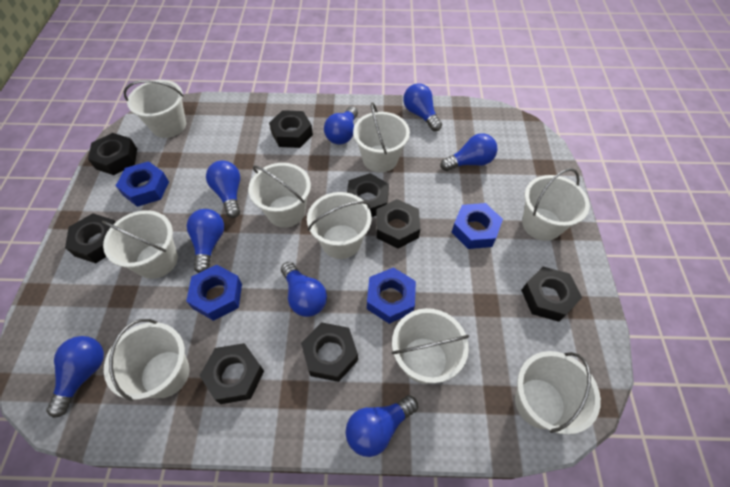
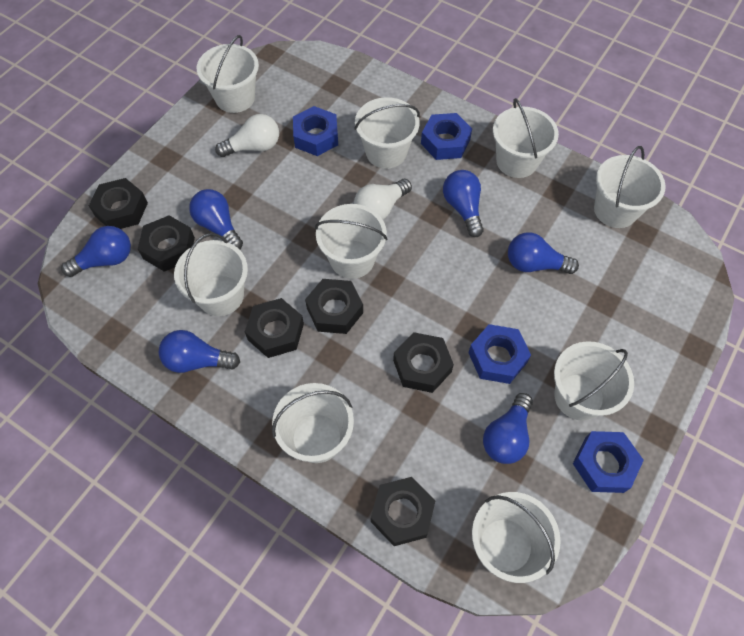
black nut: [65,213,115,263] [88,133,137,175] [200,343,264,404] [269,110,313,148] [301,322,358,382] [347,173,389,217] [376,199,420,249] [521,267,582,322] = 8 -> [89,178,148,229] [138,215,195,272] [245,298,304,358] [305,279,363,334] [371,477,435,546] [393,332,454,393] = 6
blue light bulb: [46,336,104,418] [187,209,224,273] [206,160,240,218] [281,262,327,317] [324,106,358,145] [346,395,418,457] [403,83,442,131] [440,133,498,171] = 8 -> [61,226,131,277] [159,330,240,373] [189,189,243,250] [443,170,484,237] [483,393,533,464] [508,232,579,274] = 6
white light bulb: none = 0 -> [215,114,279,157] [354,179,412,220] = 2

